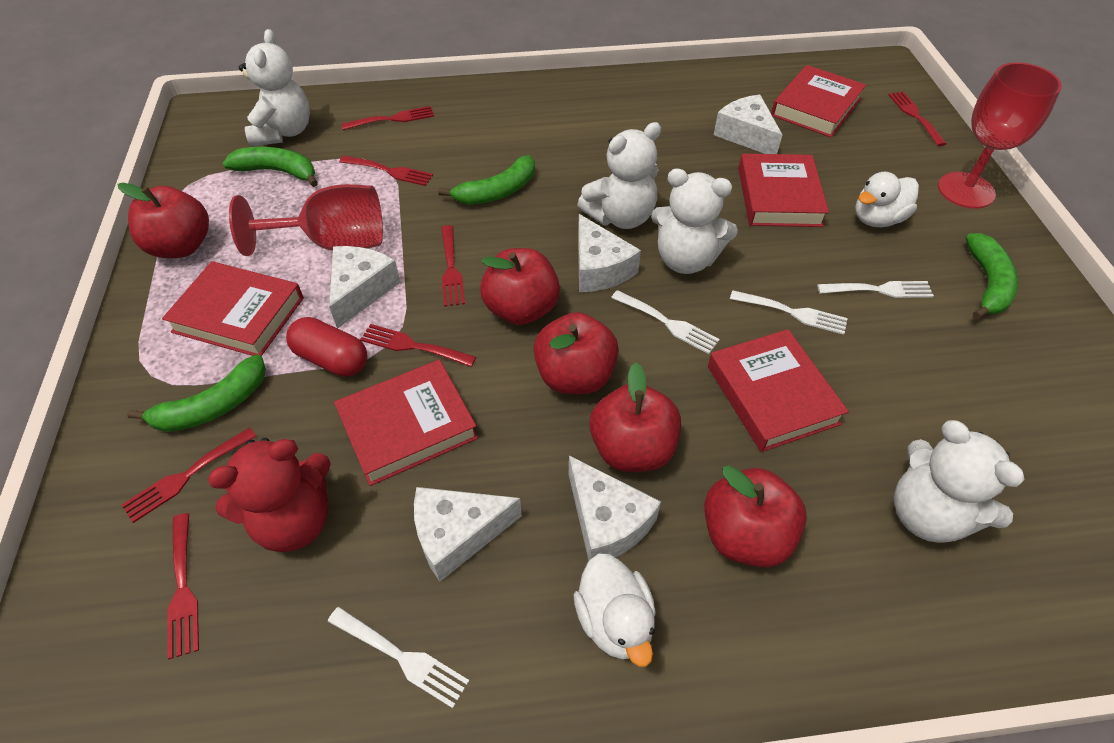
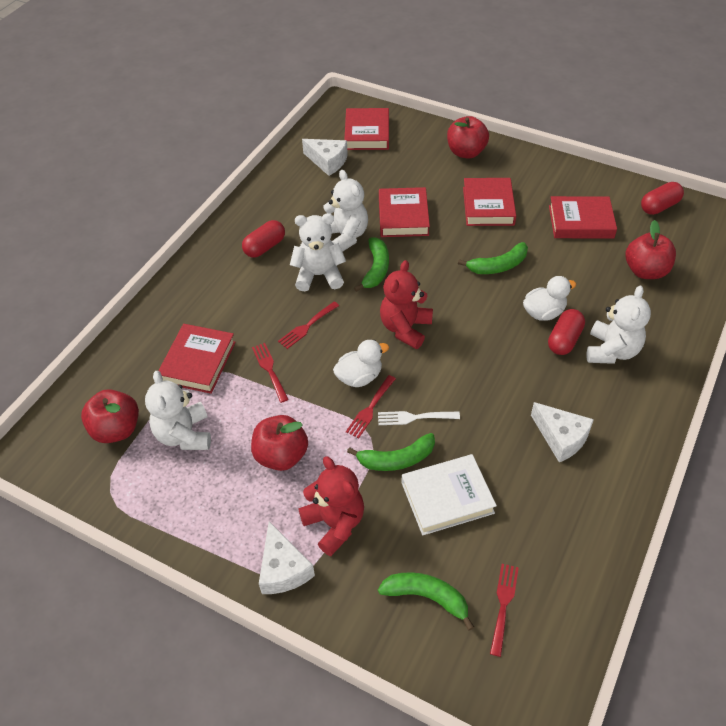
red apple: [117,183,209,258] [480,248,560,325] [533,312,619,394] [589,362,681,472] [704,465,807,567] = 5 -> [81,389,139,443] [251,415,308,471] [447,116,489,159] [626,220,676,279] = 4
red capsule: [286,317,367,377] = 1 -> [242,220,285,258] [548,309,585,355] [641,182,684,215] = 3
red fork: [122,427,257,523] [167,513,199,659] [339,156,433,186] [341,106,434,130] [360,324,476,367] [441,225,465,307] [888,92,947,146] = 7 -> [252,343,289,403] [278,301,339,349] [346,375,396,438] [490,564,519,657] = 4
red goblet: [229,184,383,256] [938,62,1062,209] = 2 -> none = 0
red teddy bear: [208,438,331,552] = 1 -> [298,456,364,556] [380,260,433,349] = 2
white book: none = 0 -> [401,454,497,535] = 1
white cheese: [329,246,401,328] [414,487,522,581] [569,455,661,560] [578,214,641,292] [714,95,782,154] = 5 -> [259,521,315,594] [302,139,348,176] [531,402,594,462] = 3
white fork: [328,607,469,708] [611,290,720,354] [730,290,848,335] [817,281,934,298] = 4 -> [378,411,460,425] = 1

